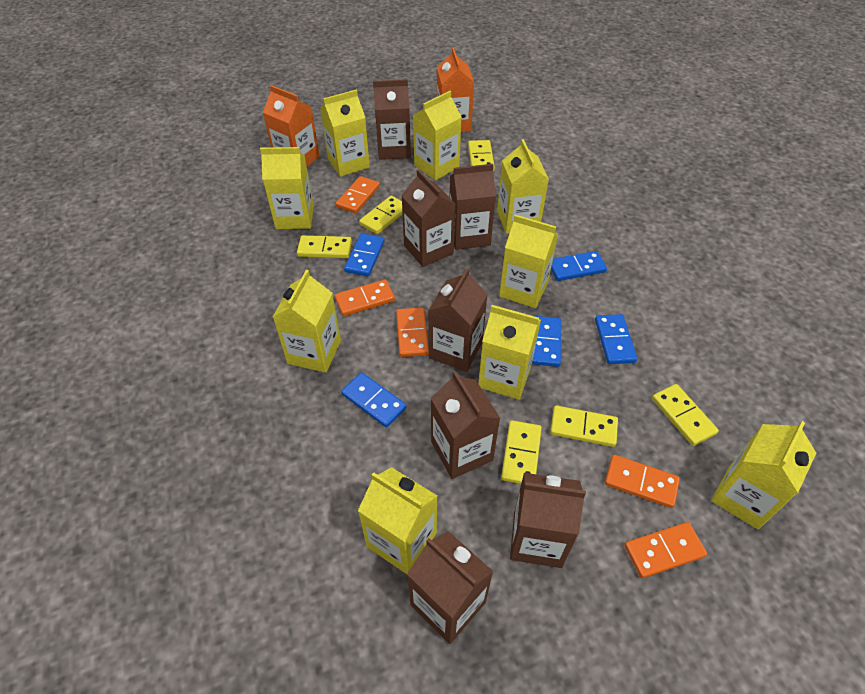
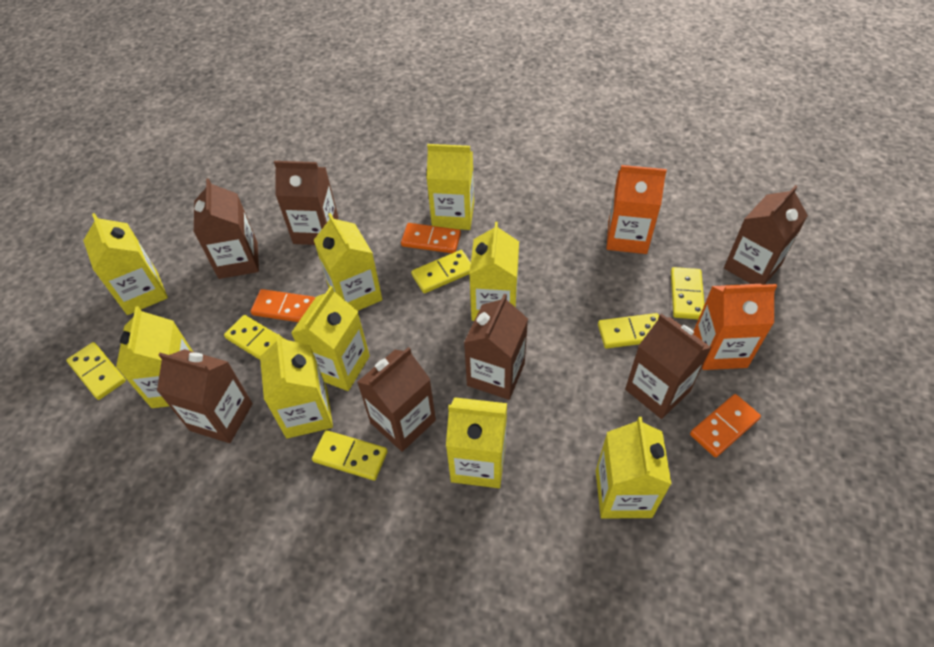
blue domino: [341,372,407,428] [344,233,385,276] [532,316,561,367] [551,251,607,281] [595,314,637,364] = 5 -> none = 0
orange domino: [335,279,395,316] [336,176,380,214] [396,308,429,357] [605,455,680,508] [624,522,707,578] = 5 -> [251,289,315,322] [401,223,461,253] [690,394,761,457] = 3

